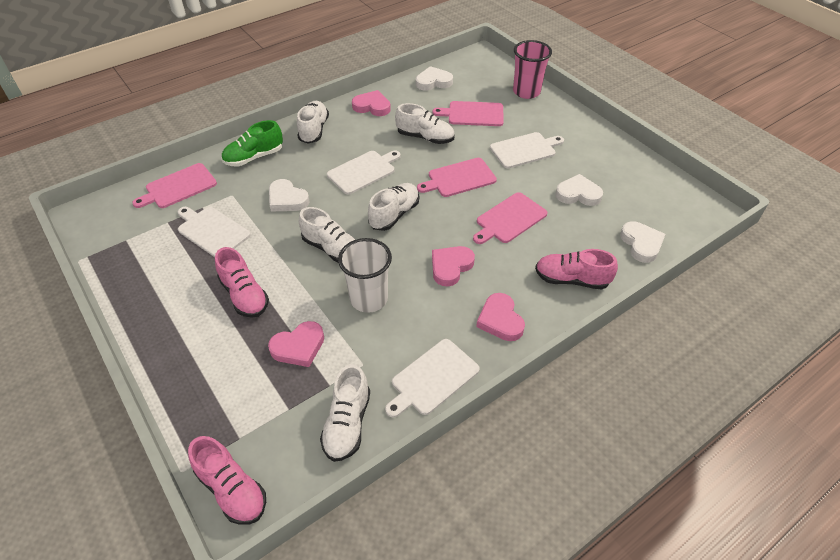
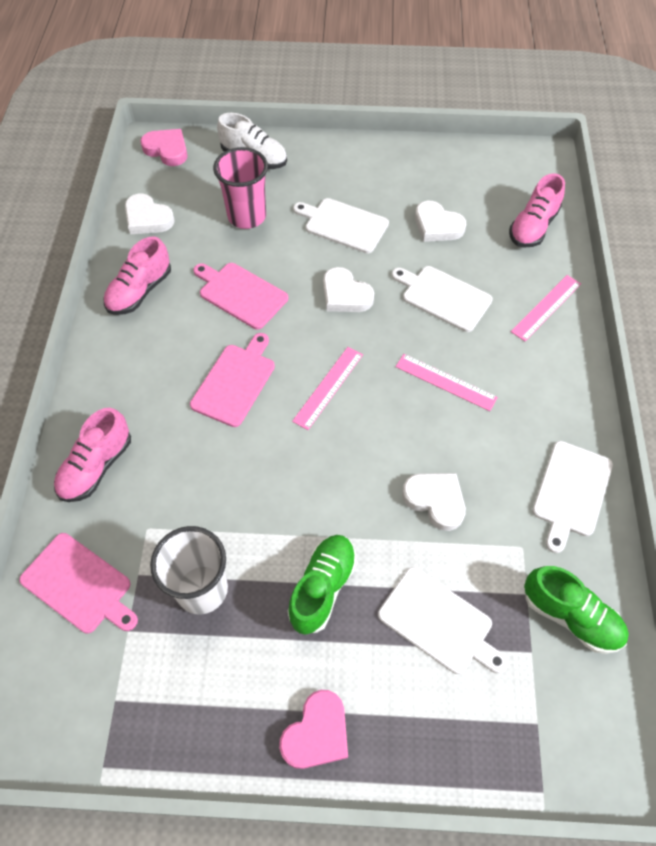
green shoe: [221,120,283,166] = 1 -> [288,535,357,635] [524,566,629,654] = 2
pink cutting board: [132,163,217,208] [417,158,497,197] [432,101,504,126] [473,192,548,244] = 4 -> [19,533,138,634] [190,333,275,427] [193,263,288,330] = 3
pink heart: [268,321,324,367] [352,90,391,116] [432,246,475,286] [476,293,525,341] = 4 -> [140,129,188,166] [279,690,348,769] = 2
pink ruler: none = 0 -> [292,347,363,430] [395,354,498,411] [511,275,581,341] = 3
white shoe: [297,101,329,144] [299,207,355,263] [320,364,370,462] [368,183,419,231] [395,103,454,144] = 5 -> [217,113,287,169] = 1

